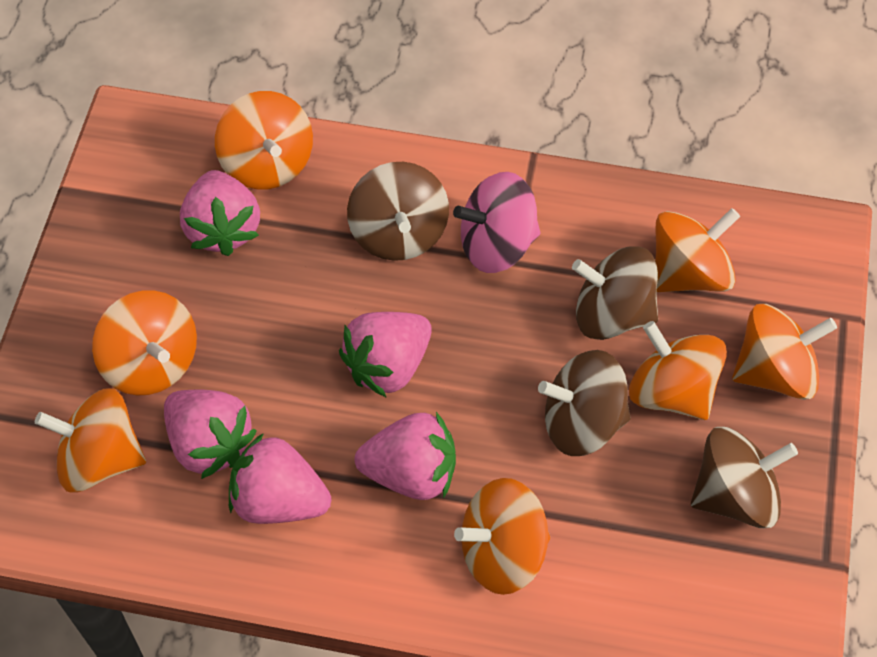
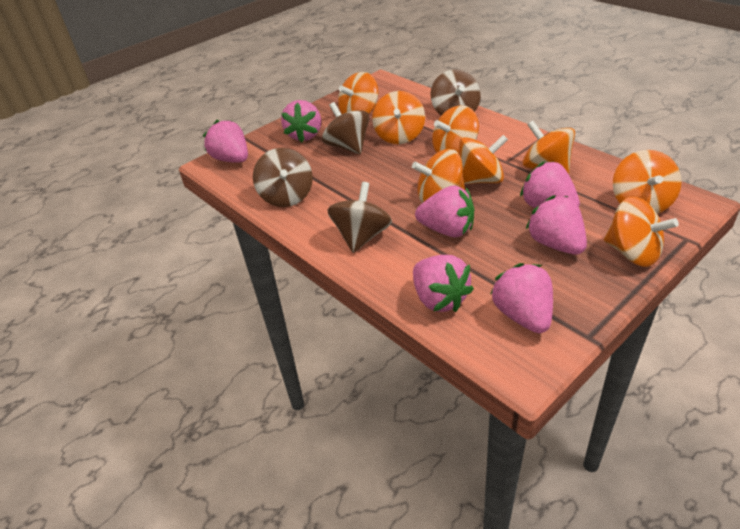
orange spinning top: [35,388,146,493] [92,290,197,396] [215,91,313,190] [454,478,550,595] [629,321,727,420] [655,208,740,292] [732,304,837,400] = 7 -> [338,72,378,114] [372,91,425,144] [412,149,465,203] [432,105,479,154] [459,135,508,184] [523,121,575,174] [604,197,679,267] [613,150,682,214] = 8
pink spinning top: [453,172,540,273] = 1 -> none = 0
pink strawberry: [164,390,257,479] [180,170,260,256] [229,433,331,524] [339,312,432,398] [355,412,456,500] = 5 -> [203,120,248,163] [281,100,321,142] [413,255,474,312] [415,185,474,237] [490,263,553,333] [520,161,580,208] [525,195,587,255] = 7

